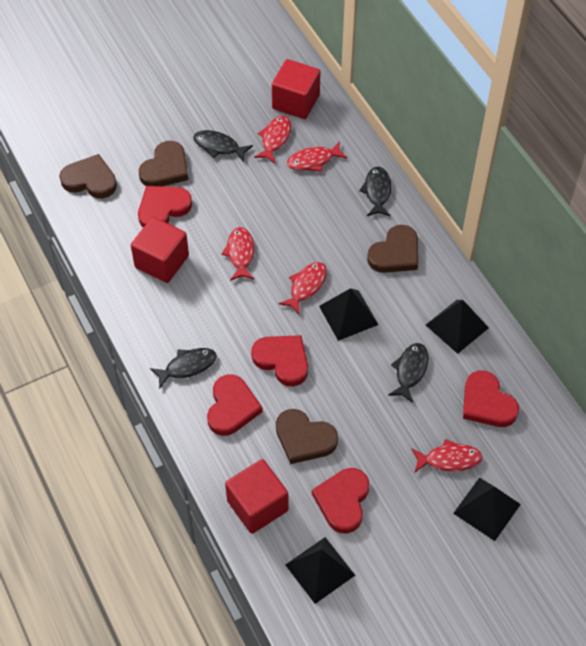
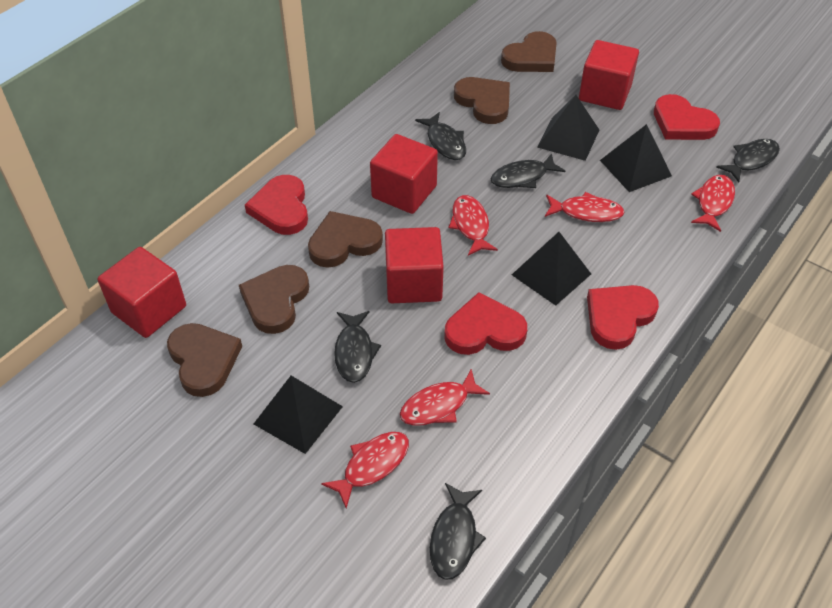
black fish: [150,348,217,389] [193,130,253,162] [359,167,391,217] [389,343,428,403] = 4 -> [334,311,381,383] [415,112,466,160] [430,483,486,580] [490,153,565,188] [716,139,780,182] = 5
brown heart: [59,154,117,198] [139,141,188,186] [276,409,338,464] [367,225,418,273] = 4 -> [167,323,242,397] [239,265,309,334] [308,211,383,268] [454,77,510,124] [501,31,557,72] = 5
red cube: [131,217,189,283] [225,459,288,534] [272,59,320,119] = 3 -> [97,247,186,338] [370,134,438,214] [385,227,444,303] [579,40,639,110] = 4
red heart: [138,186,192,228] [207,374,263,436] [251,335,308,386] [312,468,369,534] [463,370,519,427] = 5 -> [245,175,308,235] [444,292,527,355] [587,285,659,350] [654,94,720,140] = 4

